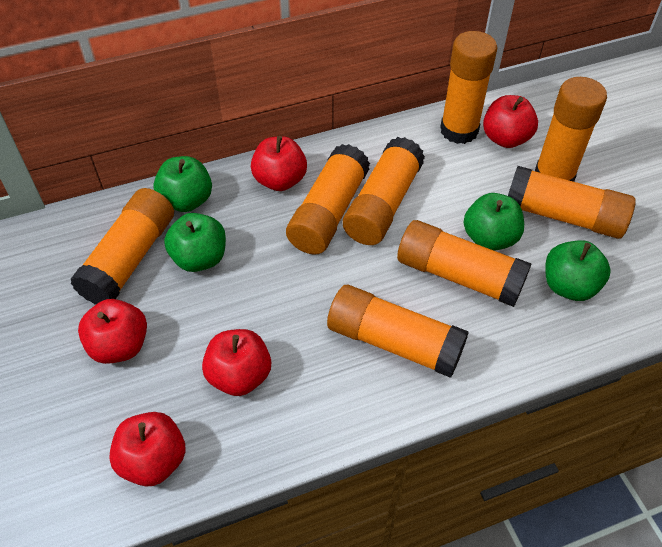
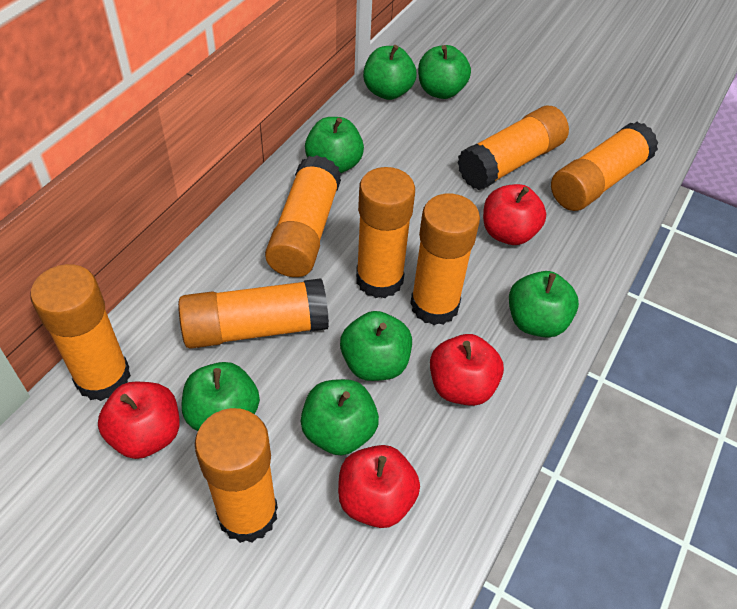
green apple: [153,156,212,212] [164,213,226,272] [464,193,524,251] [545,240,611,301] = 4 -> [182,362,260,431] [301,379,379,456] [305,117,364,173] [340,311,412,381] [363,45,417,100] [418,45,471,99] [509,271,579,338] = 7
red apple: [78,299,147,364] [109,412,185,487] [202,329,271,396] [251,136,307,191] [483,95,538,148] = 5 -> [98,382,180,459] [338,445,420,528] [430,334,504,406] [483,184,546,245] = 4

